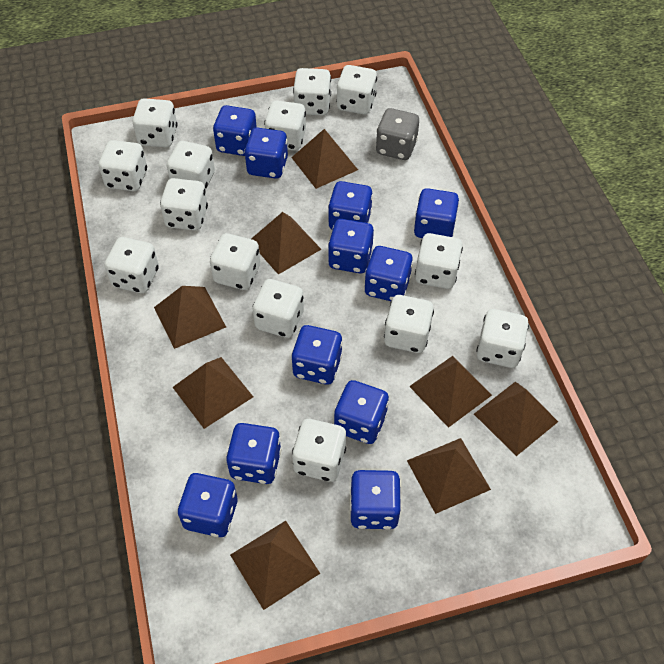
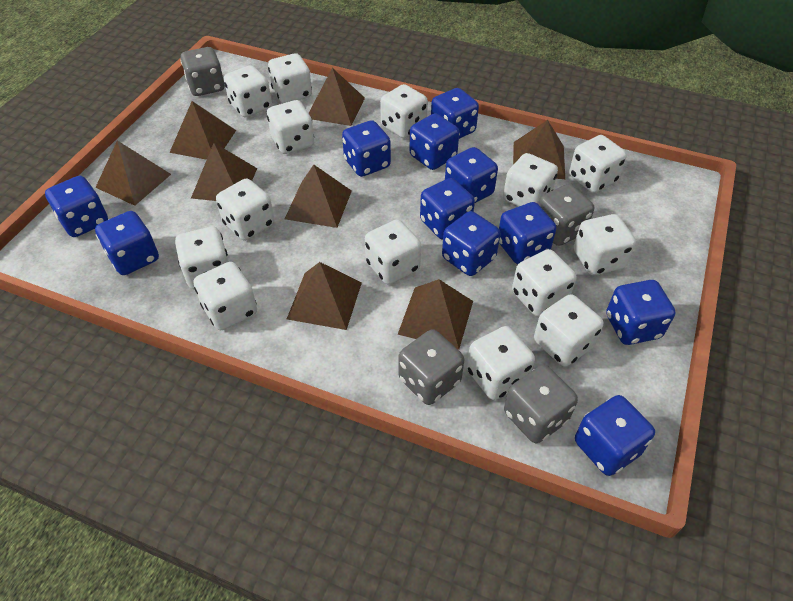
grey dice: [376,108,419,160] = 1 -> [180,47,224,96] [398,329,464,405] [504,365,578,443] [538,184,594,246] = 4

